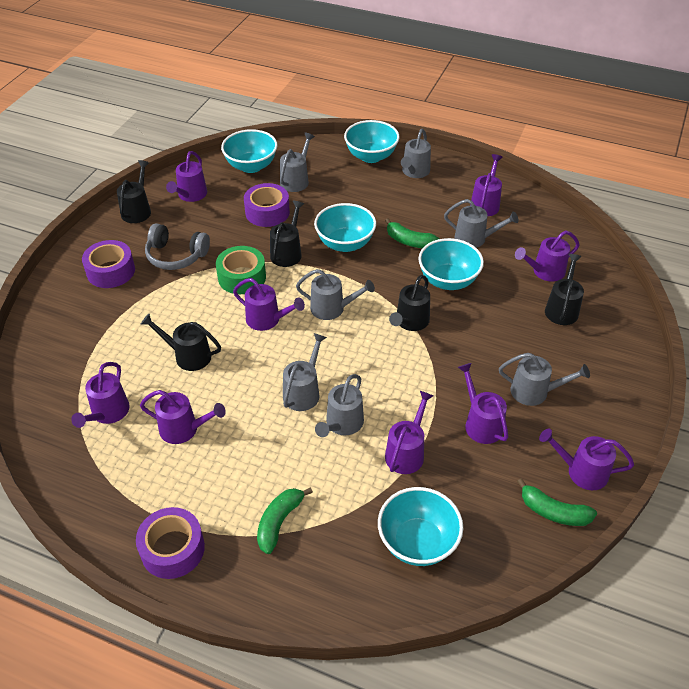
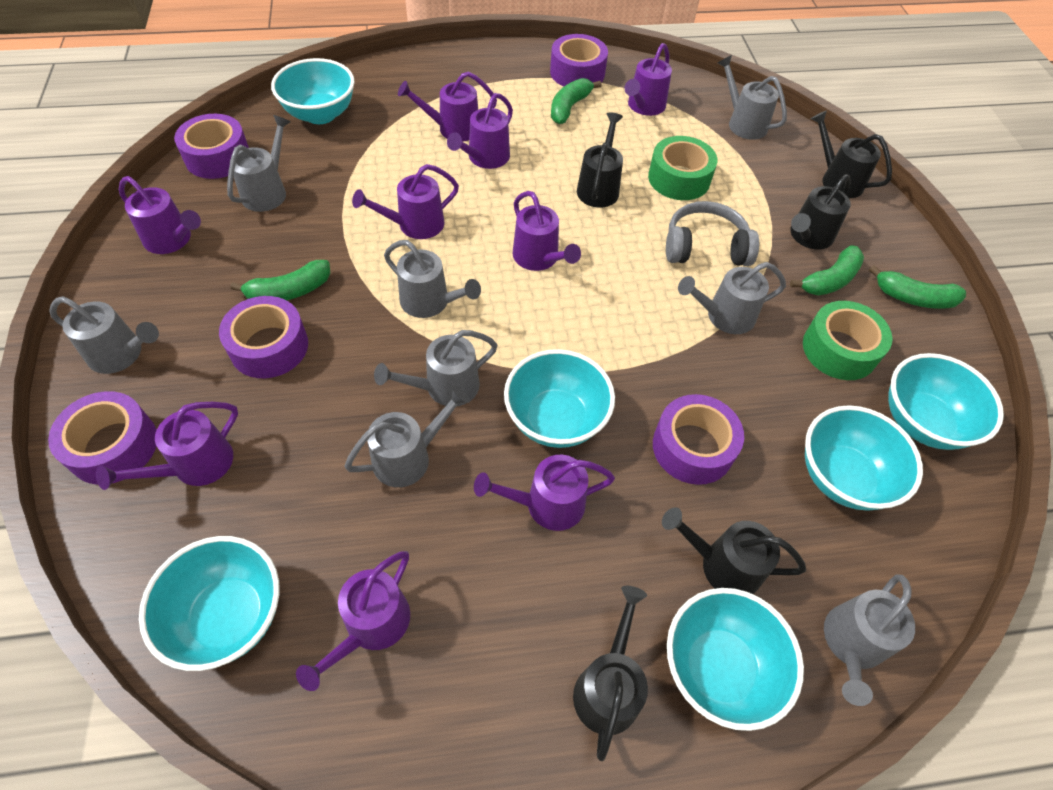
green banana: [257,487,313,554] [385,218,440,248] [517,478,597,526] = 3 -> [231,260,330,300] [551,78,602,124] [790,245,864,296] [869,265,966,309] = 4
green tape: [216,246,266,294] = 1 -> [648,136,717,200] [803,301,892,380] = 2
grey watering can: [280,133,315,192] [283,333,327,411] [296,269,375,320] [315,374,364,437] [401,129,431,178] [444,199,519,248] [499,353,590,406] = 7 -> [49,296,159,374] [227,115,291,212] [344,386,470,487] [374,330,497,406] [384,240,481,318] [678,262,786,334] [718,55,787,140] [824,574,915,706] = 8
purple tape: [82,240,135,288] [136,507,205,579] [244,183,290,227] = 3 -> [48,391,157,485] [174,114,249,179] [219,296,308,378] [550,34,608,86] [653,394,744,485] = 5
turquoise bowl: [221,129,277,173] [314,203,376,252] [344,120,399,163] [378,487,463,566] [418,238,484,290] = 5 -> [139,536,279,671] [271,58,354,124] [504,349,615,448] [667,588,804,731] [805,405,923,511] [888,353,1004,450] = 6

